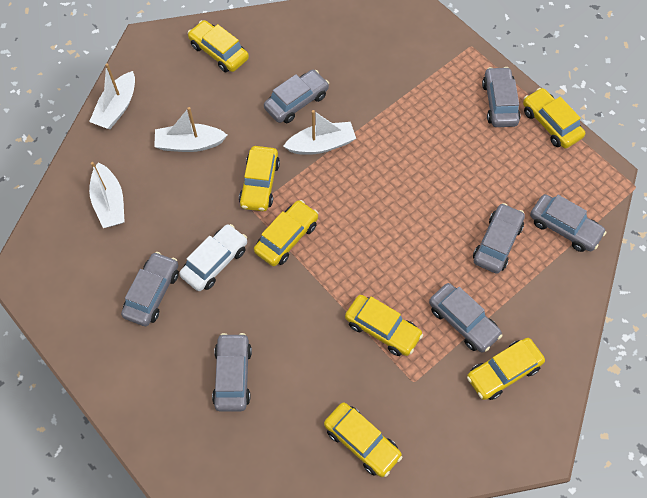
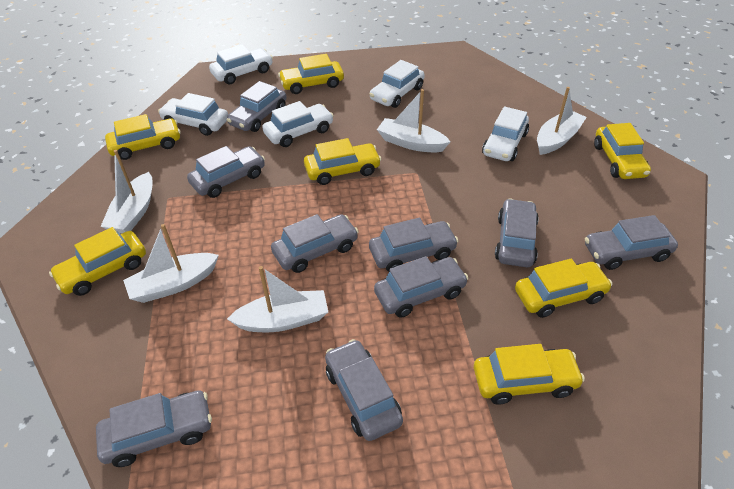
grey car: [121,252,179,326] [212,333,252,412] [264,70,329,123] [429,283,502,352] [473,203,525,274] [482,67,521,127] [530,194,607,252] = 7 -> [96,390,212,467] [187,146,265,198] [227,81,287,132] [271,214,359,273] [325,339,403,441] [369,218,458,272] [374,256,468,318] [495,198,539,267] [585,215,678,270] = 9
white boat: [89,63,135,129] [89,162,125,228] [154,107,227,152] [283,110,356,155] = 4 -> [100,150,153,234] [123,224,219,303] [227,266,328,332] [377,89,451,153] [537,87,587,155] = 5
white car: [179,224,247,291] = 1 -> [158,93,228,136] [209,44,273,85] [262,101,334,147] [370,60,424,108] [482,106,529,161] = 5

